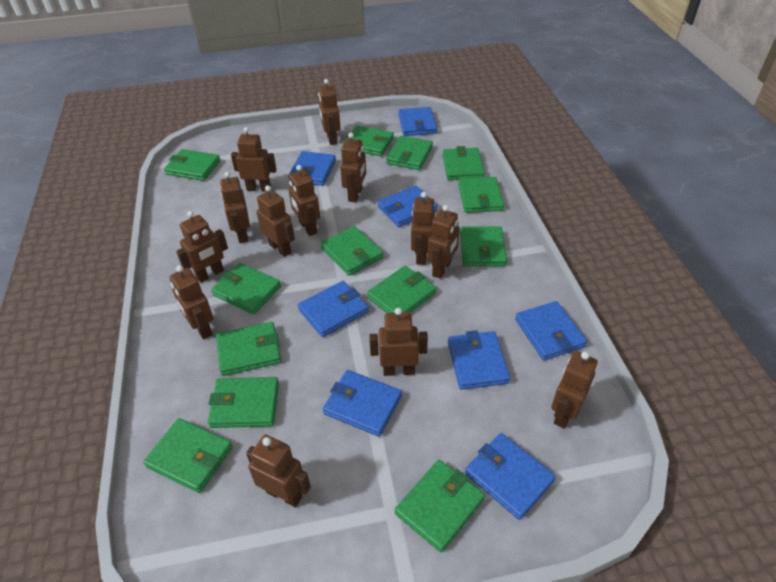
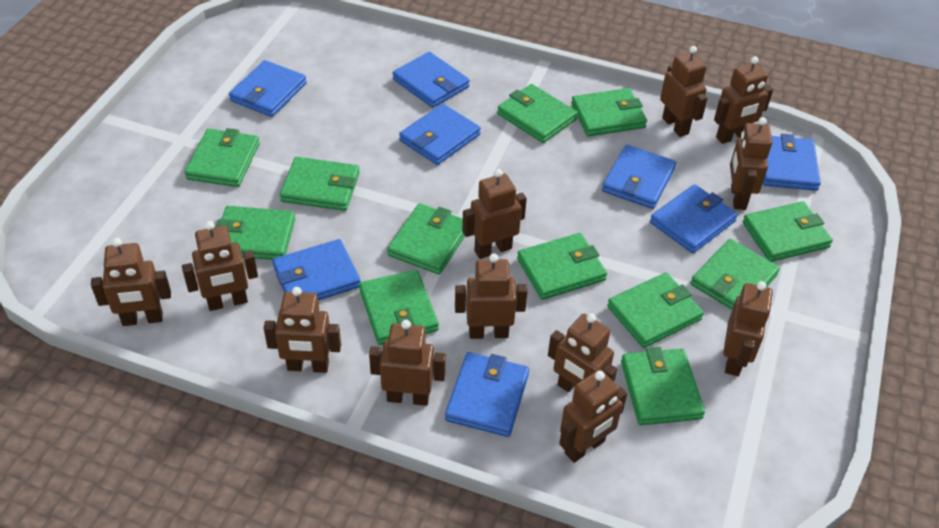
brown robot: [169,265,214,340] [176,211,228,283] [220,172,250,243] [231,127,277,192] [246,434,311,507] [256,185,295,257] [288,165,320,236] [318,79,341,145] [340,133,366,202] [369,308,428,376] [411,192,435,265] [427,205,460,279] [551,351,598,429] = 13 -> [91,238,171,326] [182,221,258,311] [264,287,341,373] [369,320,446,406] [455,253,528,339] [462,169,527,259] [548,313,617,392] [559,370,627,463] [660,46,708,137] [714,56,773,144] [723,281,773,376] [730,117,772,210] = 12
green wallet: [143,418,233,493] [164,149,220,181] [208,377,279,428] [211,263,281,314] [216,322,281,376] [321,226,384,276] [343,125,394,156] [367,266,436,313] [386,136,433,170] [395,460,485,552] [443,146,485,180] [458,177,504,213] [460,226,507,266] = 13 -> [184,128,259,187] [216,206,295,260] [280,157,360,211] [359,270,439,345] [387,203,465,274] [497,84,578,143] [517,233,607,300] [571,88,647,136] [607,273,704,348] [621,347,705,425] [691,239,780,310] [743,201,833,262] = 12

